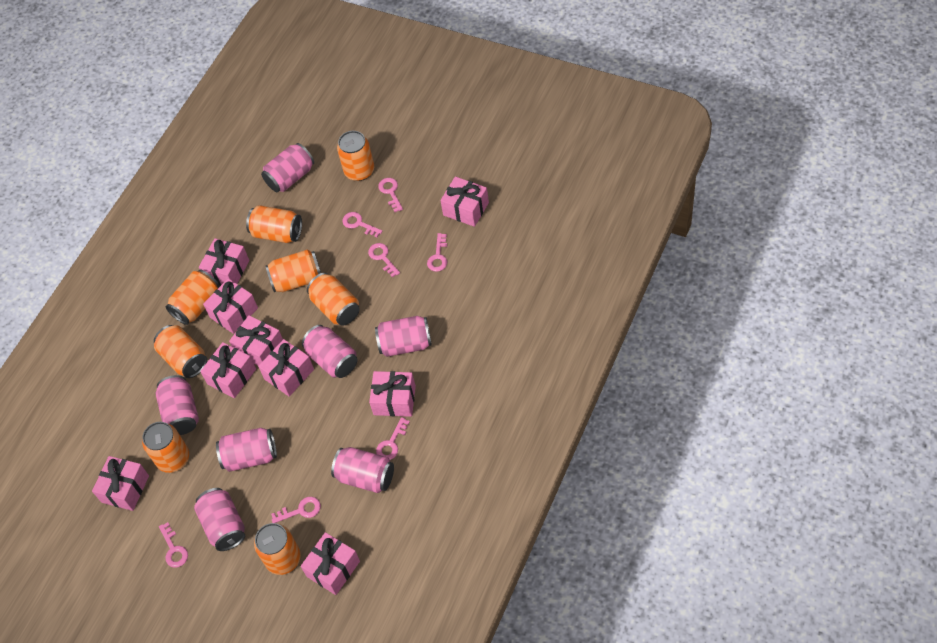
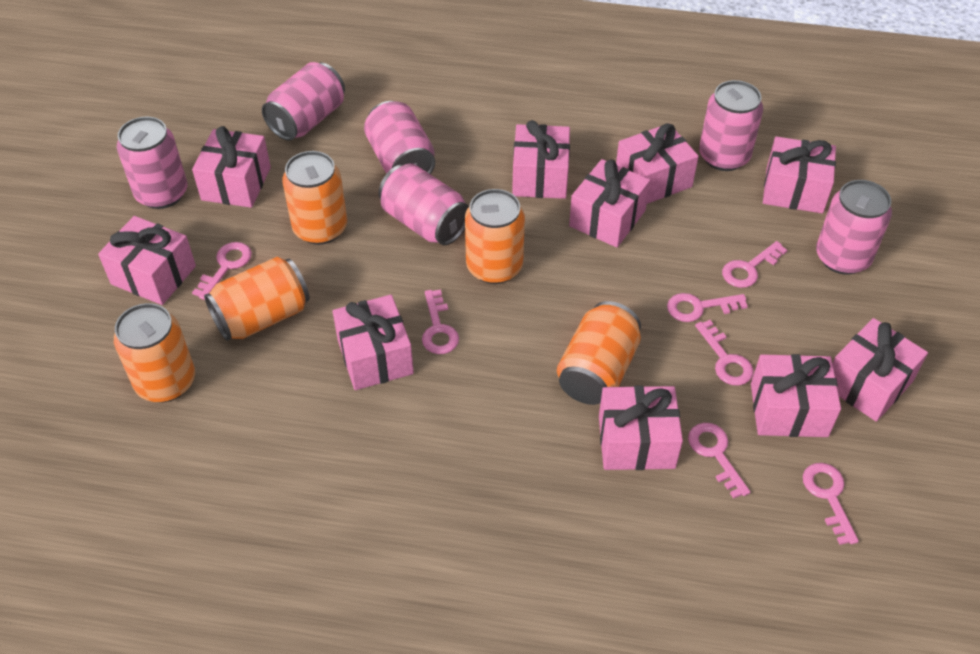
orange can: [142,422,189,473] [154,325,208,378] [166,270,219,325] [246,205,302,243] [254,523,301,575] [265,249,321,292] [307,273,360,326] [337,131,374,181] = 8 -> [114,303,195,402] [204,257,310,341] [282,151,347,245] [465,189,525,284] [557,301,641,405] = 5
pink can: [155,375,199,435] [194,488,245,551] [216,428,277,472] [261,143,314,192] [302,325,358,378] [331,447,394,493] [375,316,432,357] = 7 -> [117,117,187,209] [262,62,345,141] [364,101,435,174] [378,163,469,245] [699,80,763,171] [816,180,892,275] = 6
pink gift: [92,456,149,511] [199,238,249,286] [200,342,256,398] [203,278,258,334] [229,315,283,366] [258,339,314,397] [301,532,360,595] [369,371,416,417] [440,177,489,227] = 9 -> [98,216,196,305] [192,126,271,208] [332,295,414,390] [512,120,570,199] [569,159,650,248] [599,385,683,470] [616,123,699,204] [751,354,841,437] [763,136,836,214] [832,318,928,422] = 10

